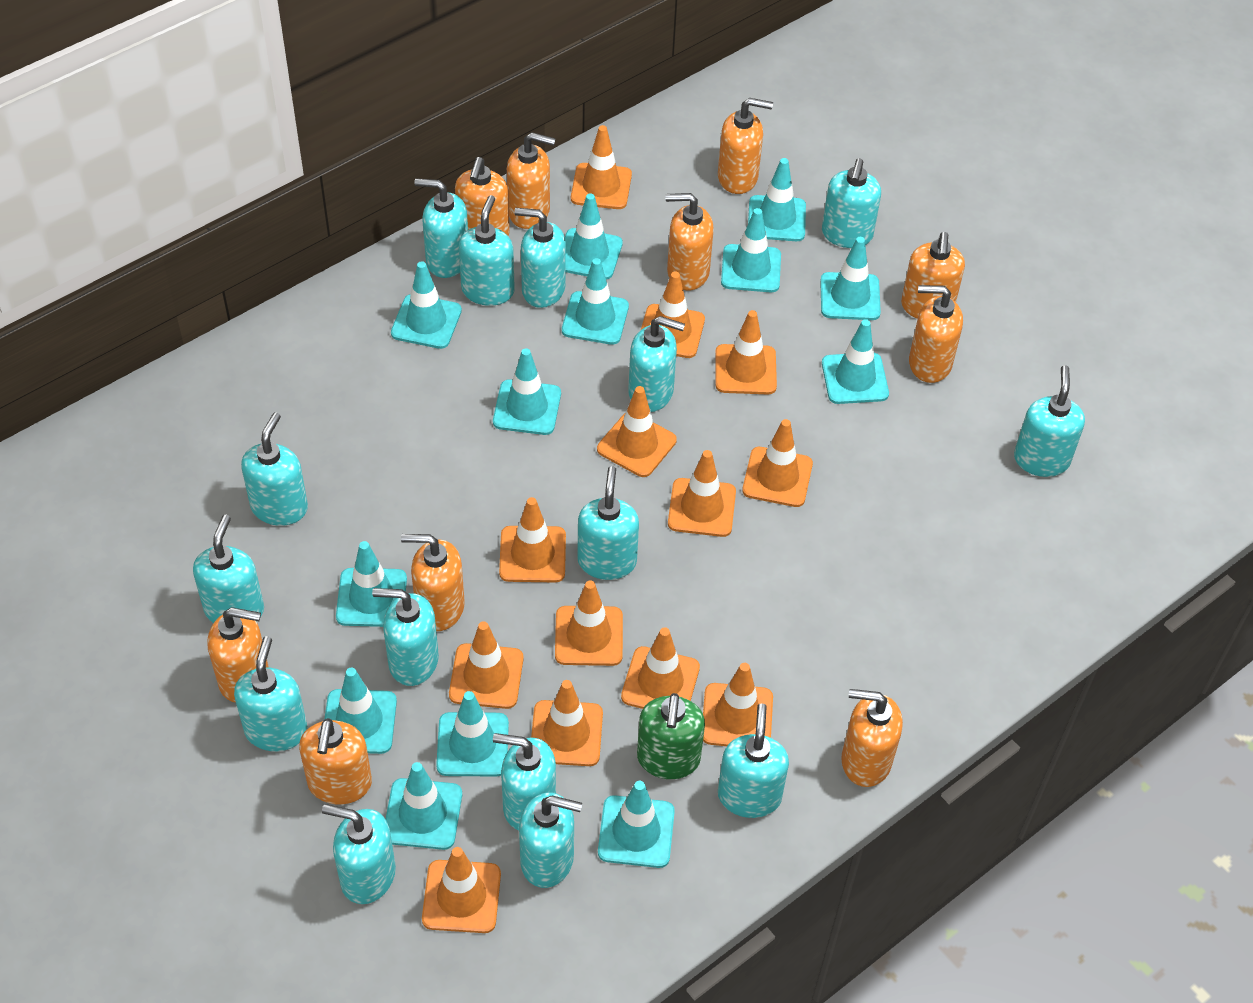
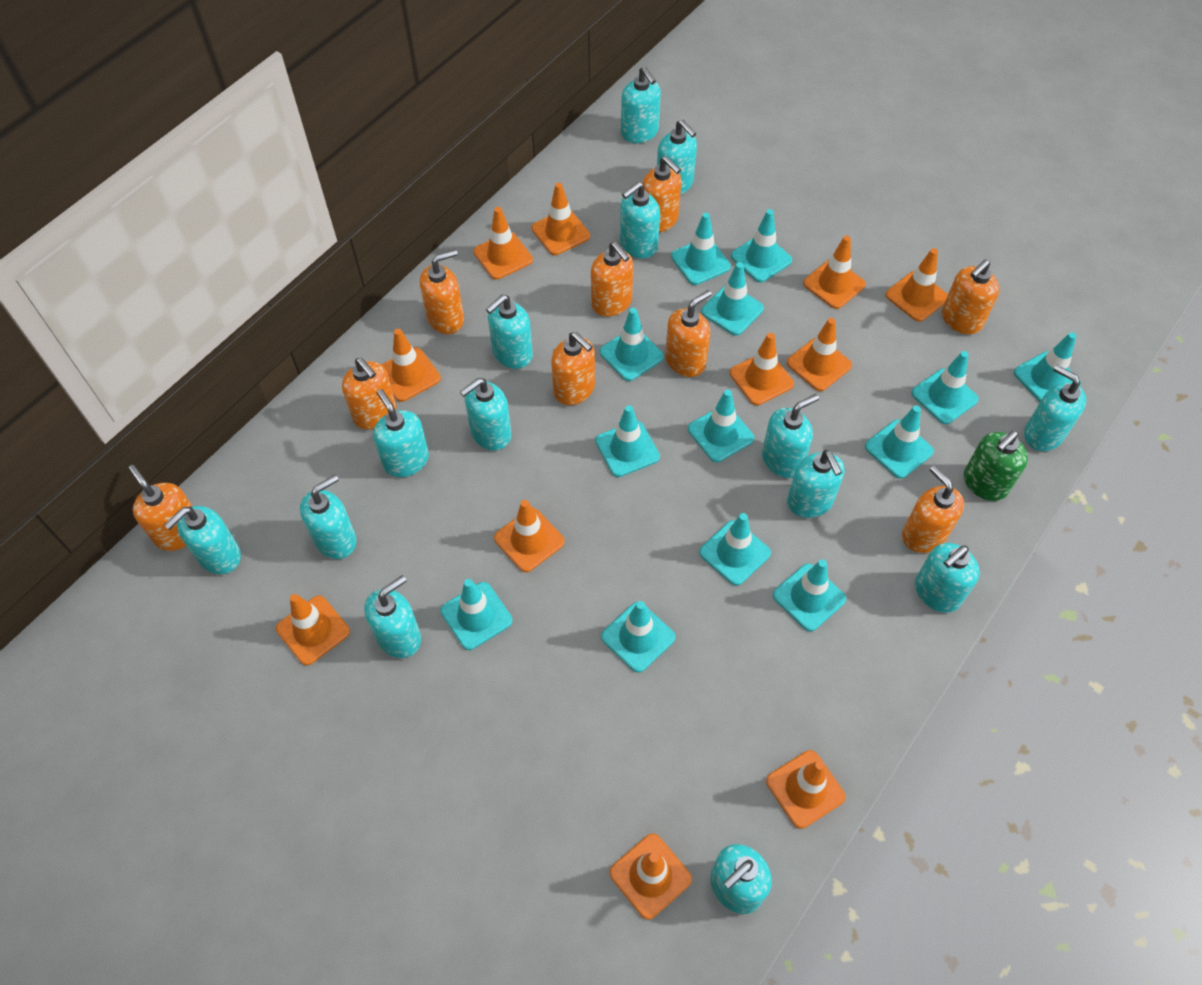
orange soap dispenser: [207,607,269,703] [299,718,372,804] [401,534,465,631] [455,157,510,236] [507,132,556,229] [666,193,714,291] [718,98,773,194] [841,689,903,787] [901,232,965,319] [909,285,963,383] = 10 -> [128,465,193,551] [342,358,396,430] [420,249,464,334] [551,332,595,405] [591,242,633,316] [643,156,681,232] [665,290,712,377] [902,465,964,553] [942,259,1000,334] = 9
orange traffic cone: [422,847,501,933] [449,621,524,709] [499,497,566,582] [531,680,603,766] [555,580,623,666] [571,125,632,209] [597,386,677,477] [621,627,700,709] [641,271,705,358] [668,450,736,537] [703,663,773,746] [715,310,777,394] [742,419,813,507] = 13 -> [276,594,350,665] [381,329,441,402] [473,207,533,280] [494,500,565,572] [531,183,590,255] [609,833,692,920] [730,333,794,405] [766,750,846,829] [787,318,852,391] [803,236,866,309] [885,248,948,322] = 11
turquoise soap dispenser: [193,515,264,623] [234,636,307,751] [241,412,308,526] [322,804,396,904] [372,588,439,686] [414,178,468,278] [459,195,515,306] [493,733,556,830] [514,208,566,308] [519,792,582,888] [577,466,639,580] [628,316,685,412] [718,703,789,818] [822,158,881,248] [1014,365,1085,477] = 15 -> [164,506,241,574] [300,475,357,559] [364,575,421,658] [373,389,429,477] [460,378,511,450] [486,295,533,369] [620,182,660,258] [621,66,661,143] [657,120,697,195] [710,844,772,914] [762,394,819,478] [787,450,844,518] [915,543,980,612] [1024,365,1086,451] = 14

